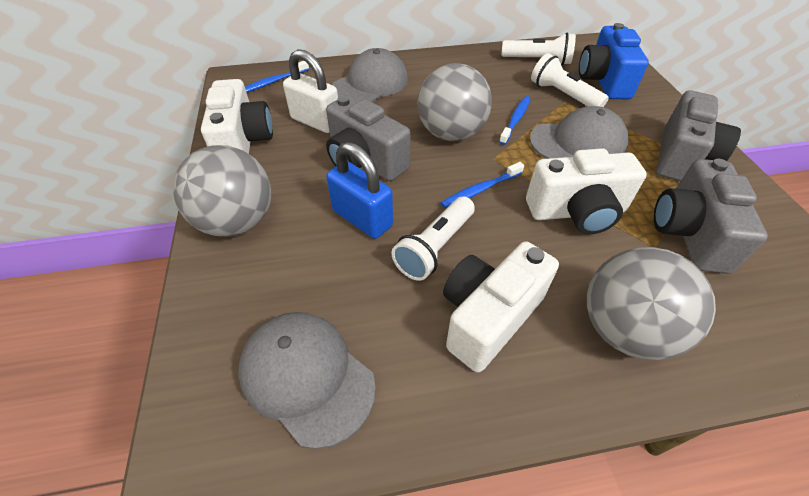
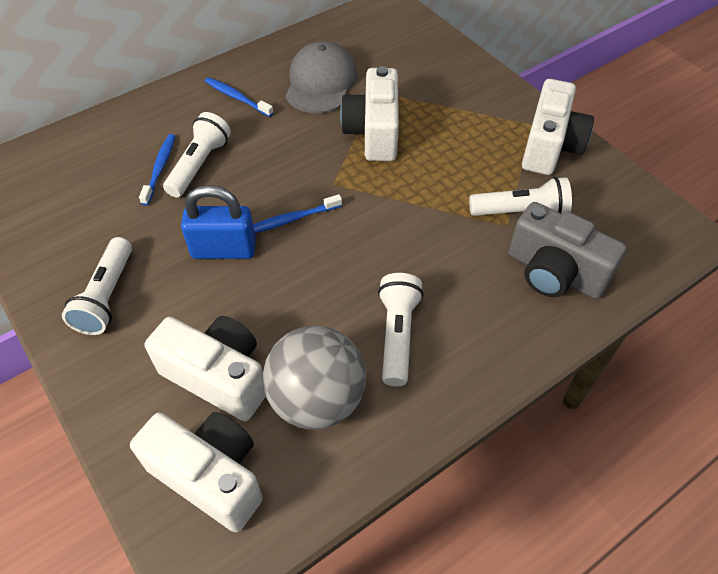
blue camera: [579,23,649,99] = 1 -> none = 0
grey ball: [173,145,271,237] [417,63,492,141] [587,247,716,360] = 3 -> [263,326,366,430] = 1
grey camera: [326,95,411,181] [654,158,768,274] [656,90,741,182] = 3 -> [509,202,627,299] = 1
grey cap: [238,312,376,449] [332,48,408,102] [529,106,628,159] = 3 -> [285,41,357,113] = 1
white camera: [201,79,273,154] [443,241,559,373] [526,148,647,234] = 3 -> [130,412,263,532] [145,316,266,421] [340,66,399,161] [522,79,594,175] = 4
white flashlight: [391,197,475,281] [501,33,576,65] [531,53,609,107] = 3 -> [62,237,132,335] [163,112,231,198] [378,273,424,386] [469,177,572,216] = 4
white padlock: [283,49,338,133] = 1 -> none = 0

